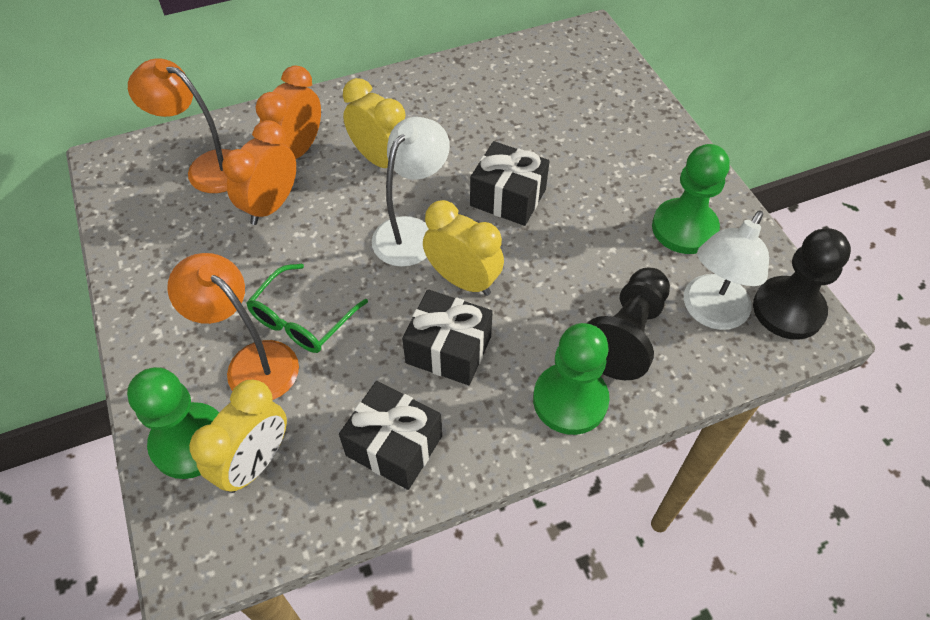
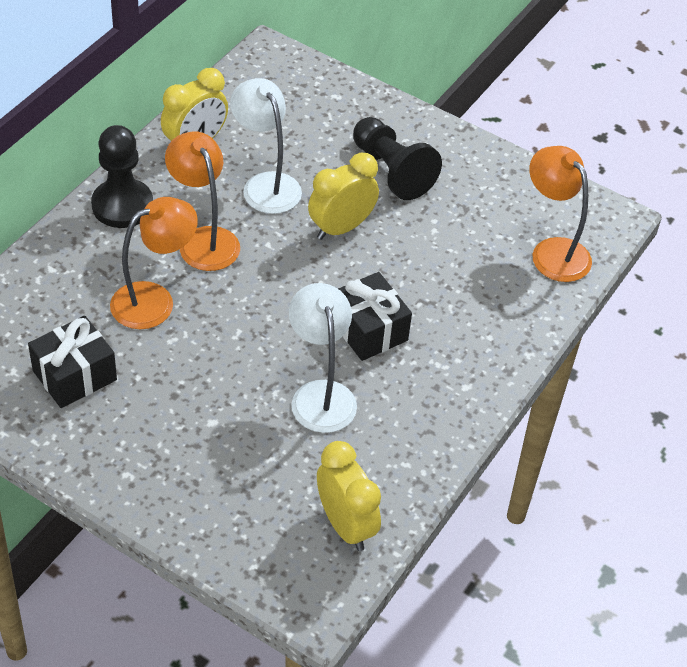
black gift: [339,381,442,490] [402,289,493,385] [470,141,550,226] = 3 -> [28,316,117,408] [338,272,412,361] = 2
green glasses: [246,264,368,353] = 1 -> none = 0
green pawn: [127,367,219,479] [533,323,609,435] [652,144,730,254] = 3 -> none = 0
orange clock: [222,120,296,225] [255,65,321,159] = 2 -> none = 0
orange lamp: [128,58,232,193] [167,253,299,400] = 2 -> [110,197,198,329] [165,131,240,271] [529,146,592,282] = 3

